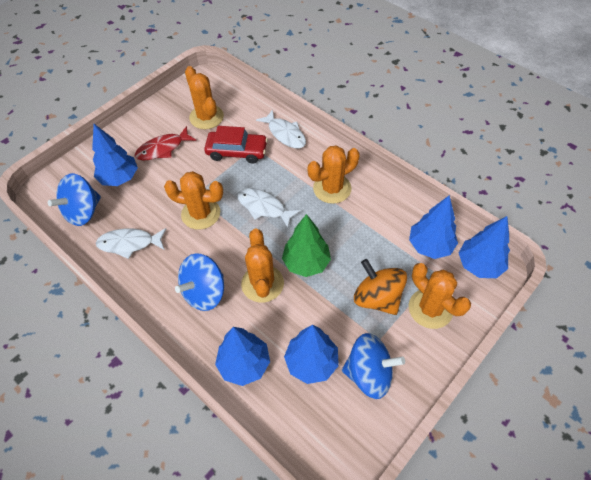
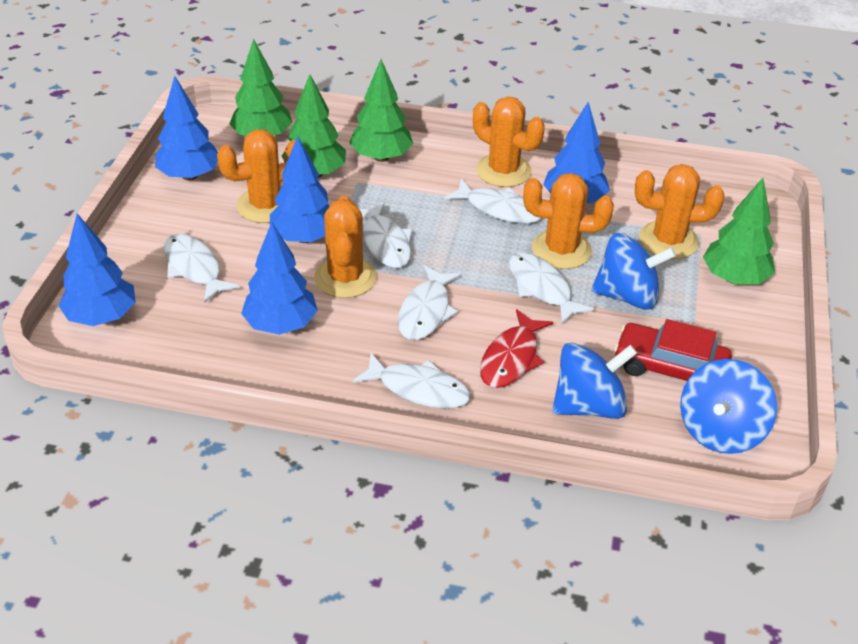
green tree: [282,214,331,277] = 1 -> [229,39,293,136] [282,74,346,178] [349,59,413,162] [703,178,775,284] = 4
orange spinning top: [354,259,407,315] = 1 -> none = 0
white fish: [96,228,166,259] [237,188,301,228] [256,109,306,148] = 3 -> [164,234,240,303] [353,353,470,408] [359,202,412,268] [398,265,461,340] [444,179,541,224] [509,252,594,324] = 6

